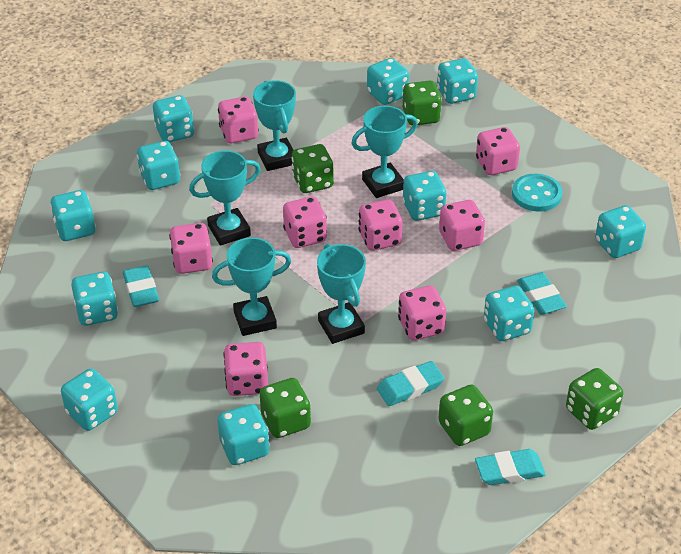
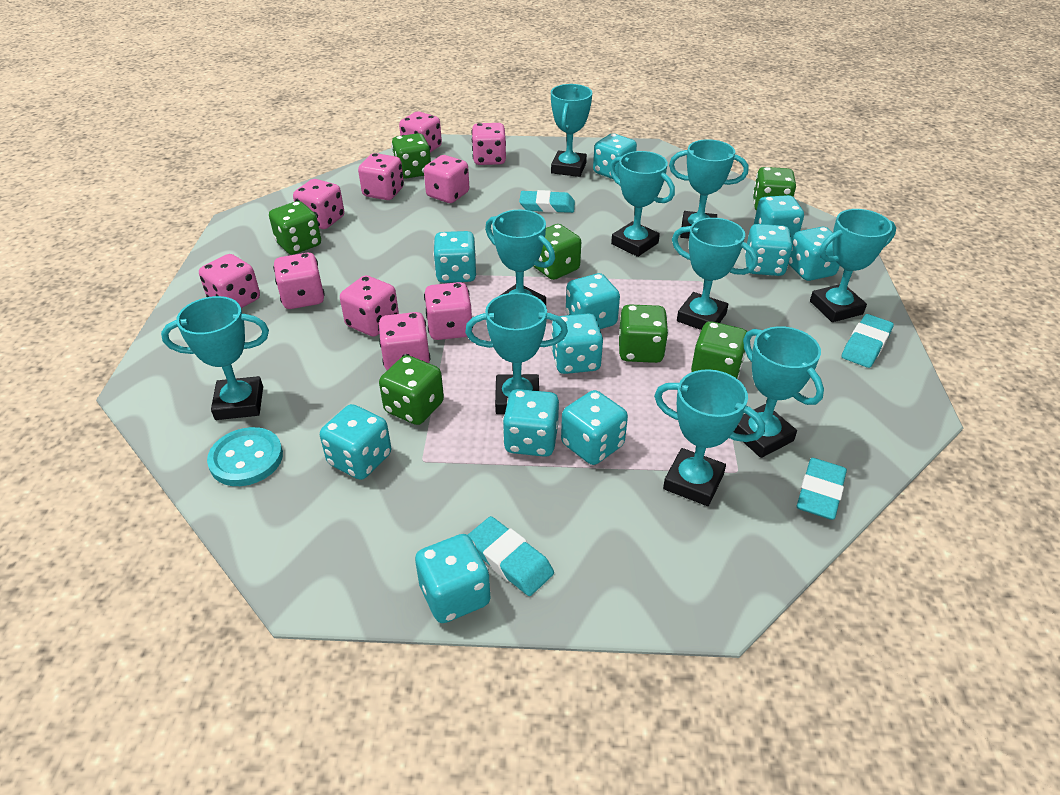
green dice: [260,378,311,438] [291,144,333,193] [403,81,442,125] [438,385,493,446] [566,368,623,430] = 5 -> [269,201,321,255] [379,355,444,425] [391,133,431,179] [533,224,581,280] [619,304,669,363] [691,321,747,379] [753,167,796,211] = 7
pink dice: [169,223,213,274] [218,97,259,143] [223,342,268,396] [283,197,327,248] [358,200,403,251] [398,285,446,341] [439,200,485,251] [476,127,520,175] = 8 -> [199,254,260,308] [273,253,325,309] [293,179,344,229] [340,275,399,337] [358,153,404,200] [378,312,430,370] [399,112,442,152] [424,155,469,203] [424,282,473,340] [471,123,506,165] = 10
turquoise trophy: [189,150,261,246] [212,238,291,336] [253,80,296,171] [317,244,366,344] [351,106,418,198] = 5 -> [161,296,269,420] [465,293,568,414] [485,210,555,305] [551,84,592,177] [610,151,675,257] [654,369,765,506] [669,139,748,239] [672,218,758,330] [734,326,824,458] [810,209,896,322] = 10

